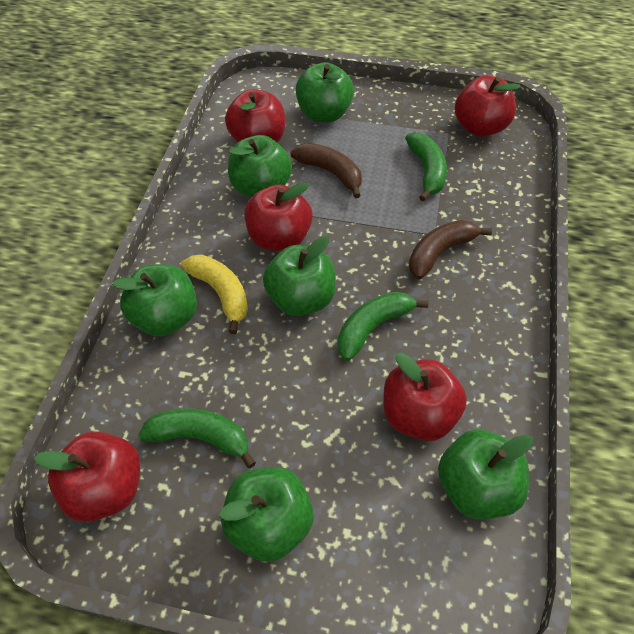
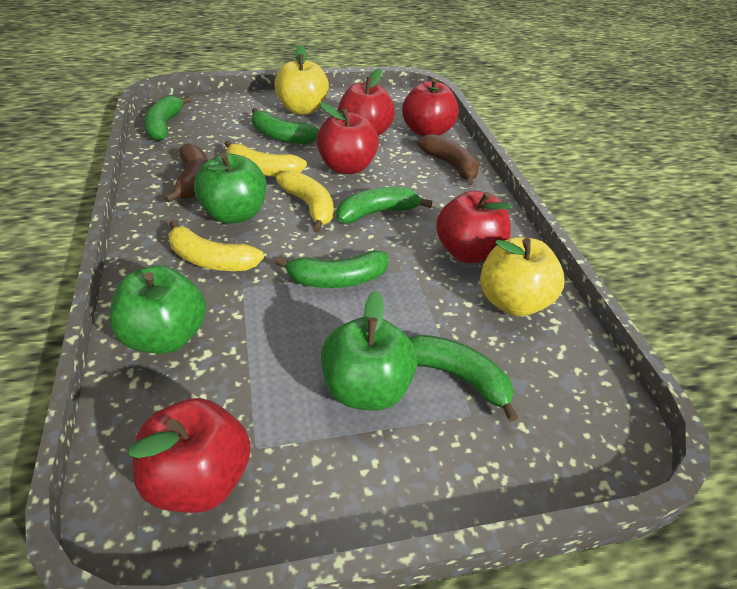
green apple: [112,264,197,336] [219,467,314,562] [228,135,292,197] [263,236,336,316] [296,62,354,123] [438,429,533,519] = 6 -> [109,266,206,354] [194,153,266,224] [321,291,418,410] = 3
green banana: [138,409,256,468] [338,292,428,361] [405,132,447,202] = 3 -> [144,95,191,141] [251,108,319,144] [275,250,389,288] [336,187,432,224] [409,335,518,422] = 5
yellow apple: none = 0 -> [274,45,329,115] [480,237,565,316] = 2
yellow banana: [181,255,248,334] = 1 -> [168,220,264,271] [225,140,307,177] [276,170,334,232] = 3

